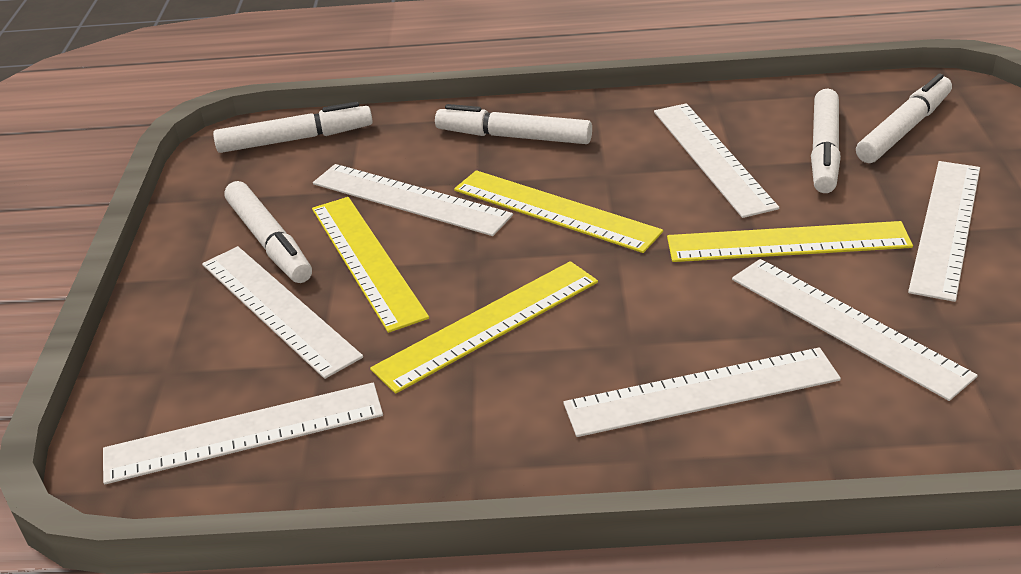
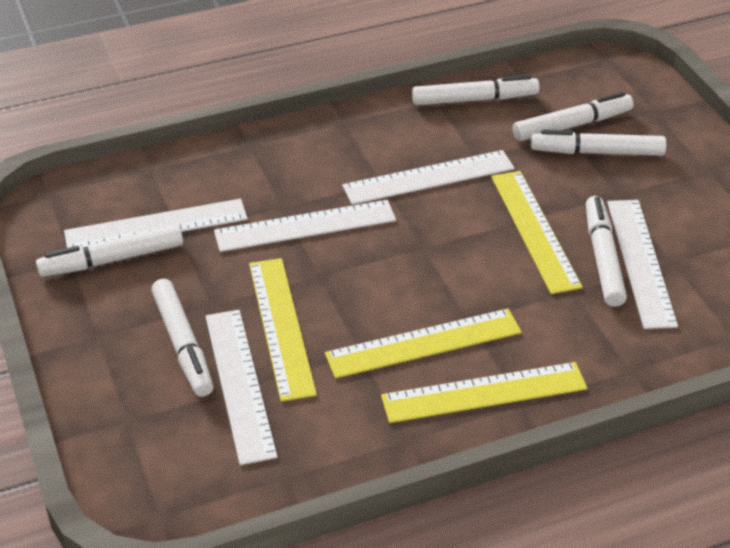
white marker: [213,102,373,153] [225,181,312,283] [435,104,592,144] [811,89,841,193] [856,74,952,163] = 5 -> [36,225,183,277] [151,279,214,397] [412,75,540,105] [513,92,634,141] [531,130,667,156] [586,196,627,307] = 6
white ruler: [103,383,383,484] [202,246,363,379] [313,164,513,236] [563,347,841,437] [654,103,779,218] [732,259,978,401] [908,161,980,302] = 7 -> [64,199,248,248] [205,310,278,465] [214,200,396,252] [342,150,515,205] [607,200,678,329] = 5

